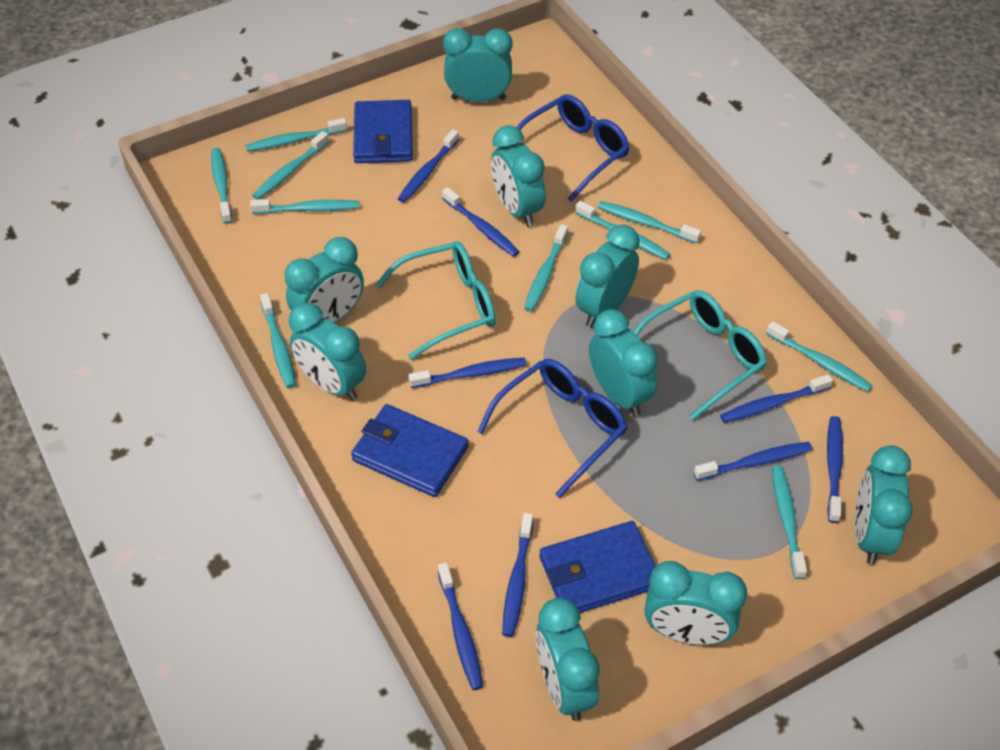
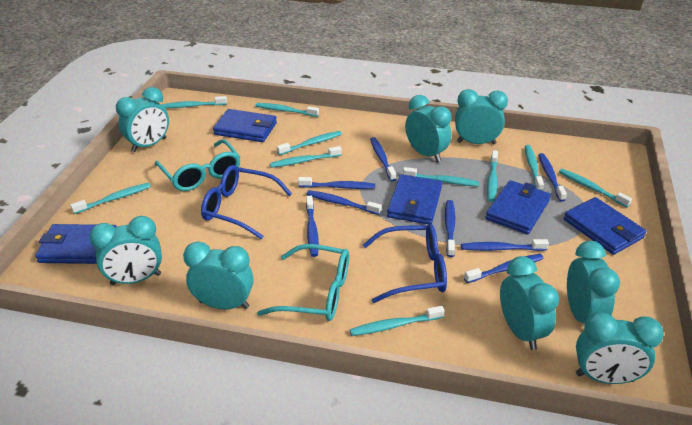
blue wallet: [351,404,468,497] [353,100,413,163] [539,521,656,613] = 3 -> [35,224,117,264] [213,109,277,142] [387,174,442,224] [486,180,551,234] [564,197,646,255] = 5
turquoise clock: [285,237,364,323] [289,303,366,401] [443,28,513,102] [491,125,546,227] [536,598,600,721] [576,225,640,328] [589,309,658,417] [645,561,747,645] [855,445,913,565] = 9 -> [89,216,162,285] [116,87,169,152] [183,241,254,309] [405,95,452,162] [455,89,508,145] [500,256,559,350] [567,241,620,324] [576,312,664,384] = 8

